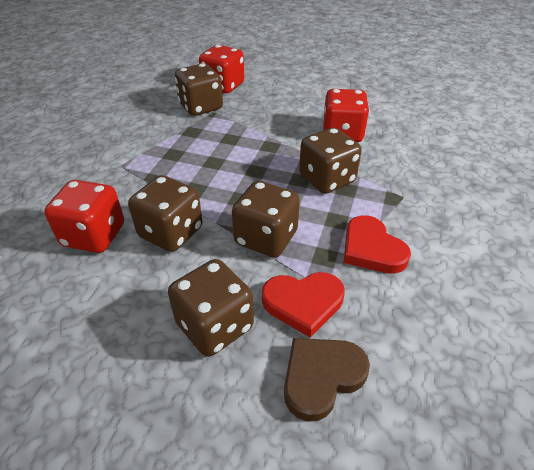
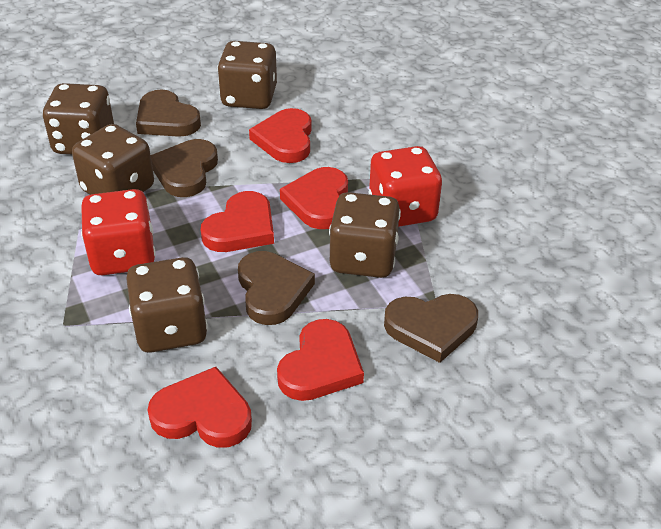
brown heart: [284,338,370,422] = 1 -> [136,89,201,137] [151,139,218,197] [238,251,315,325] [384,294,478,363] = 4
red dice: [44,180,124,253] [199,45,244,93] [323,89,369,142] = 3 -> [81,189,156,275] [369,146,442,227] = 2
red heart: [262,272,345,338] [344,215,411,274] = 2 -> [148,367,252,448] [201,191,274,252] [249,108,311,163] [277,319,364,401] [280,167,348,229] = 5

